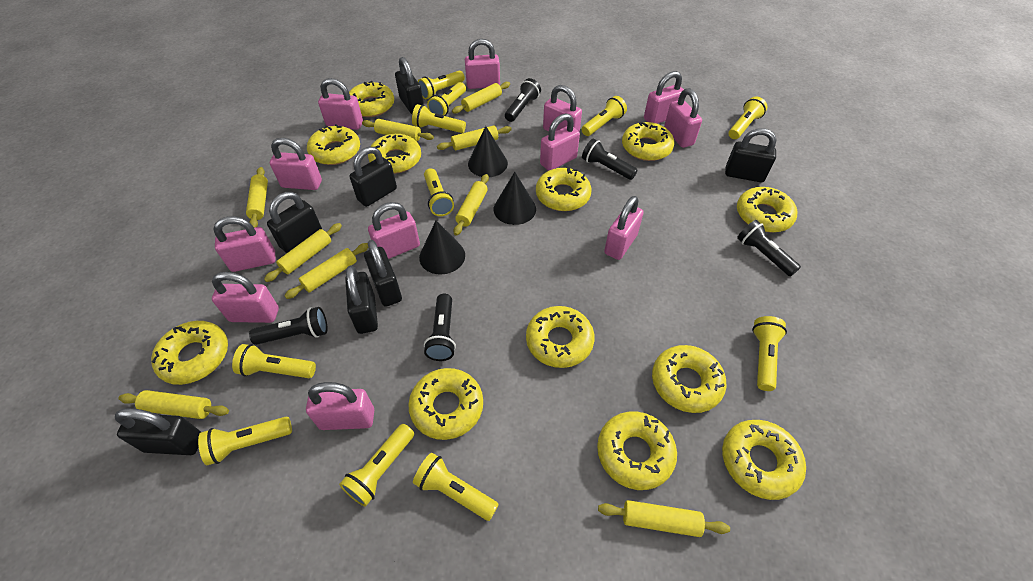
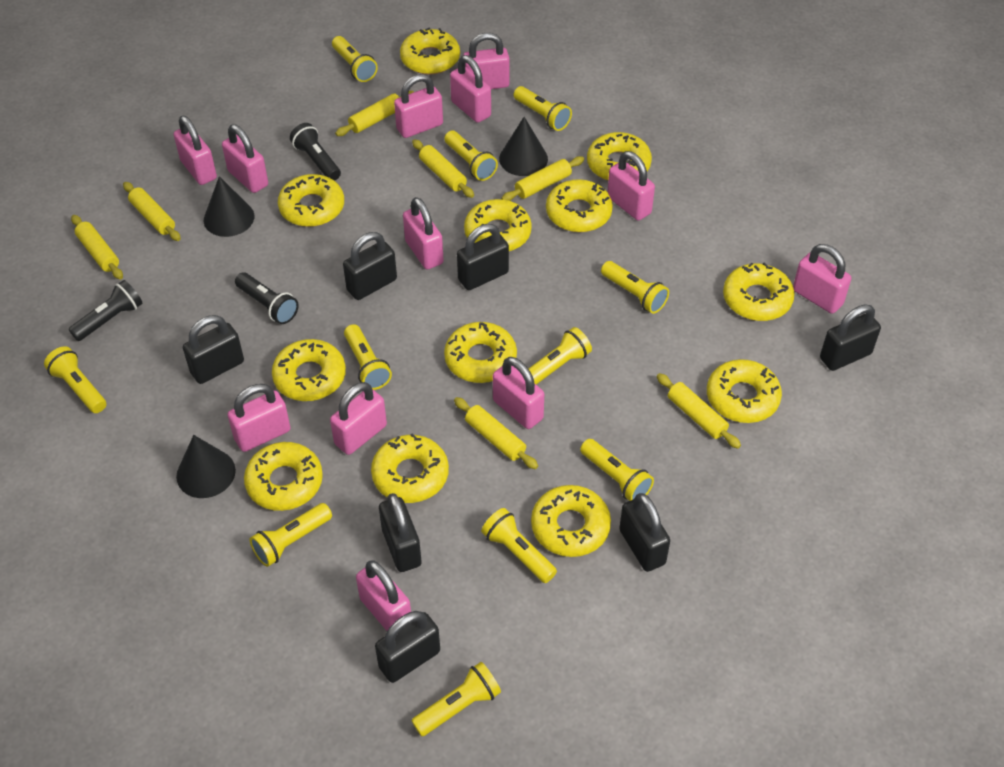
black flashlight: [249,307,327,345] [424,294,456,361] [505,78,541,122] [582,139,638,180] [737,220,801,277] = 5 -> [69,280,142,341] [235,272,299,324] [290,123,341,181] = 3
yellow rolling pin: [118,390,229,419] [246,167,268,228] [264,223,342,282] [284,243,368,299] [362,119,434,141] [437,126,512,150] [452,82,510,114] [454,174,489,236] [598,500,730,537] = 9 -> [71,215,123,279] [123,182,181,241] [335,91,414,136] [412,139,474,198] [454,397,538,469] [501,156,584,201] [657,373,741,449] = 7

